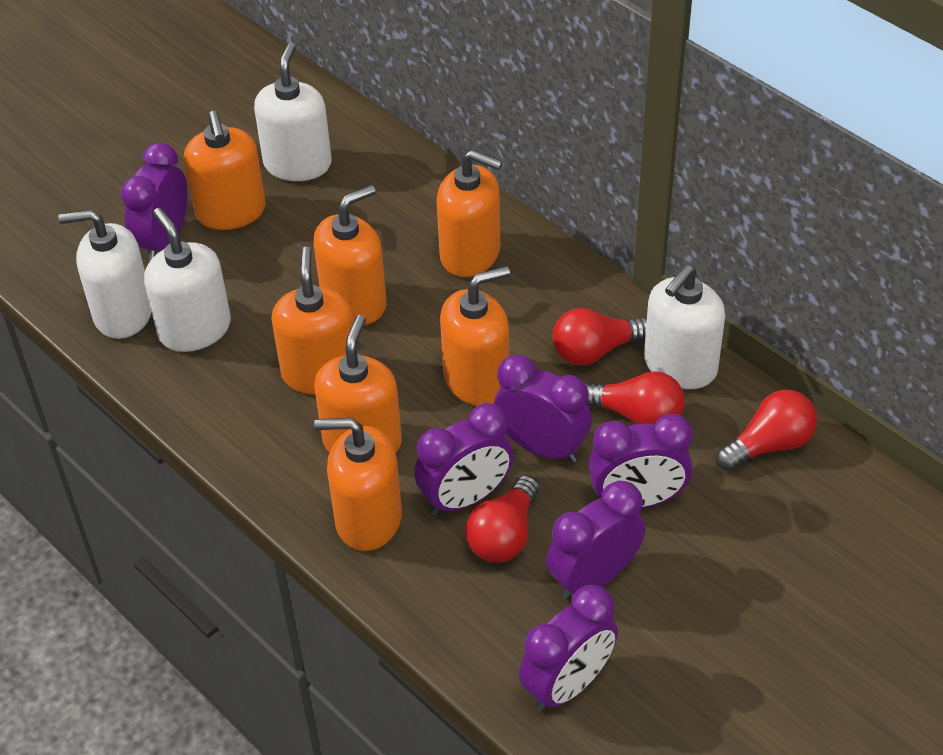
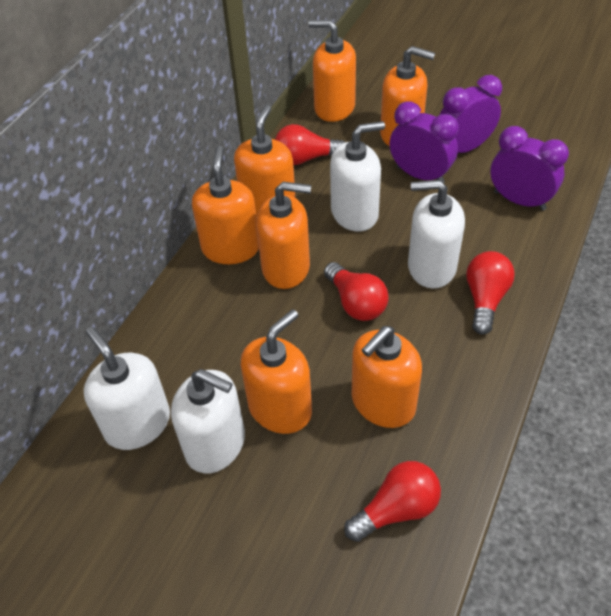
purple clock: [121,143,188,262] [414,403,514,516] [494,354,592,463] [519,585,618,712] [546,481,645,600] [589,414,693,508] = 6 -> [390,101,459,183] [440,75,502,153] [490,126,569,211] = 3

